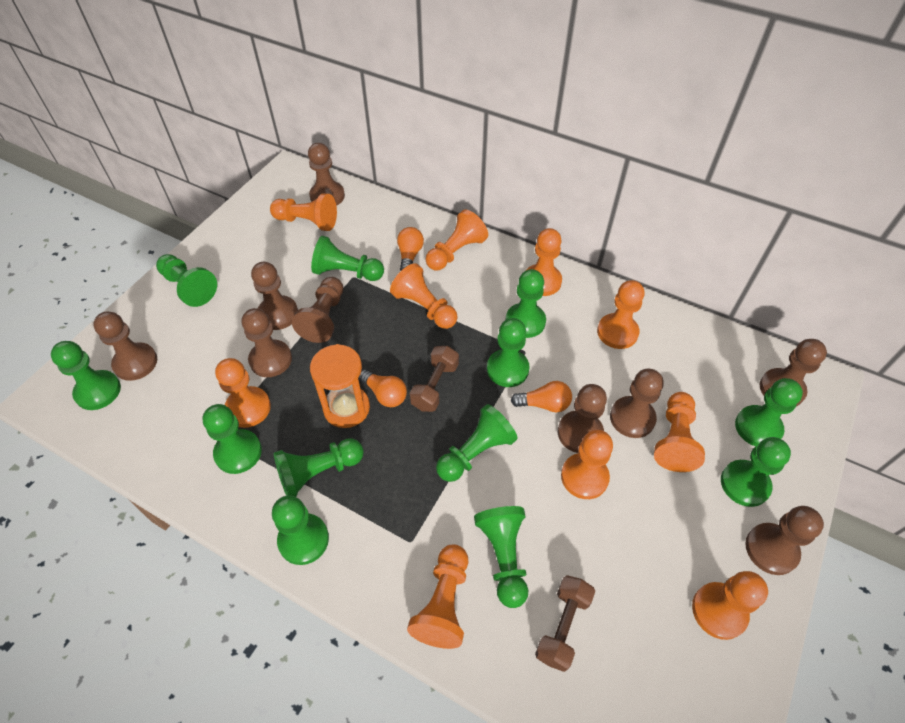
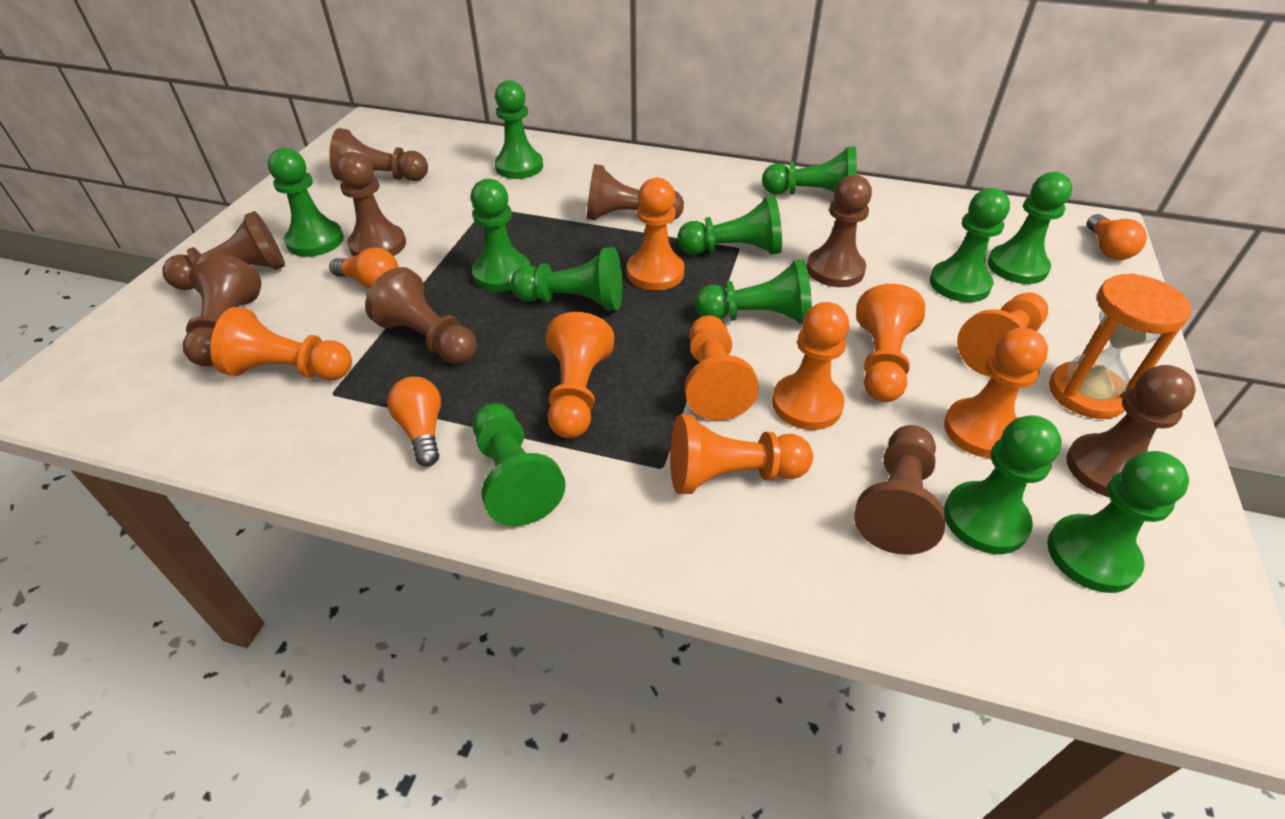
brown dumbbell: [410,346,459,412] [535,575,595,672] = 2 -> none = 0
orange pawn: [215,358,271,428] [270,193,337,231] [390,263,458,329] [407,544,468,649] [426,209,488,271] [526,228,562,296] [561,430,613,499] [597,280,644,349] [654,392,705,472] [692,571,768,640] = 10 -> [210,307,352,380] [546,312,614,438] [627,178,684,291] [670,415,813,494] [685,315,759,421] [772,302,849,430] [856,284,925,402] [944,327,1048,458] [957,293,1048,377] = 9

